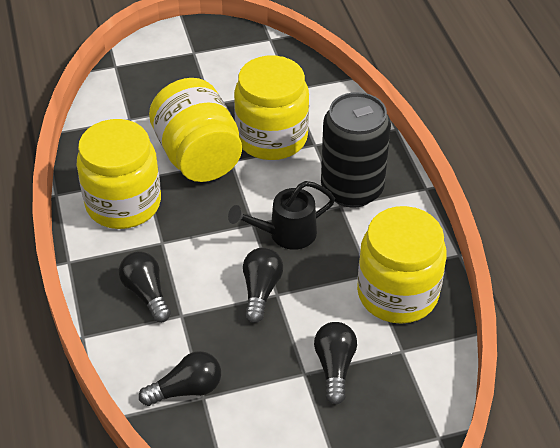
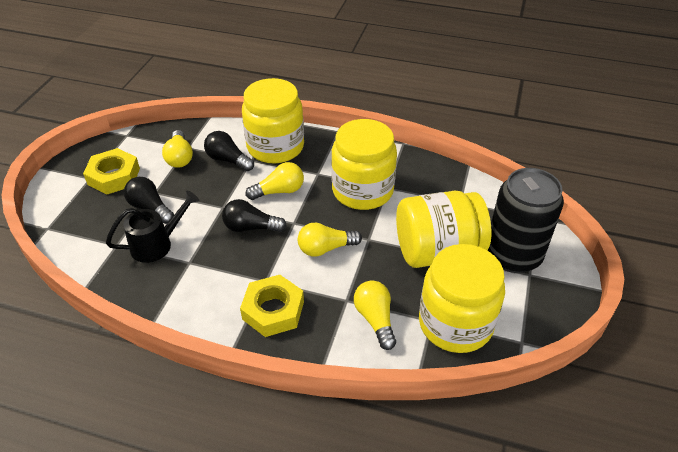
black light bulb: [119,251,171,322] [139,351,221,406] [243,247,283,323] [314,322,357,405] = 4 -> [124,177,174,224] [204,131,254,171] [222,199,287,232] = 3
yellow light bulb: none = 0 -> [162,130,193,168] [246,162,304,200] [298,223,362,257] [354,280,396,350] = 4
yellow nut: none = 0 -> [83,148,140,195] [240,275,304,337] = 2

